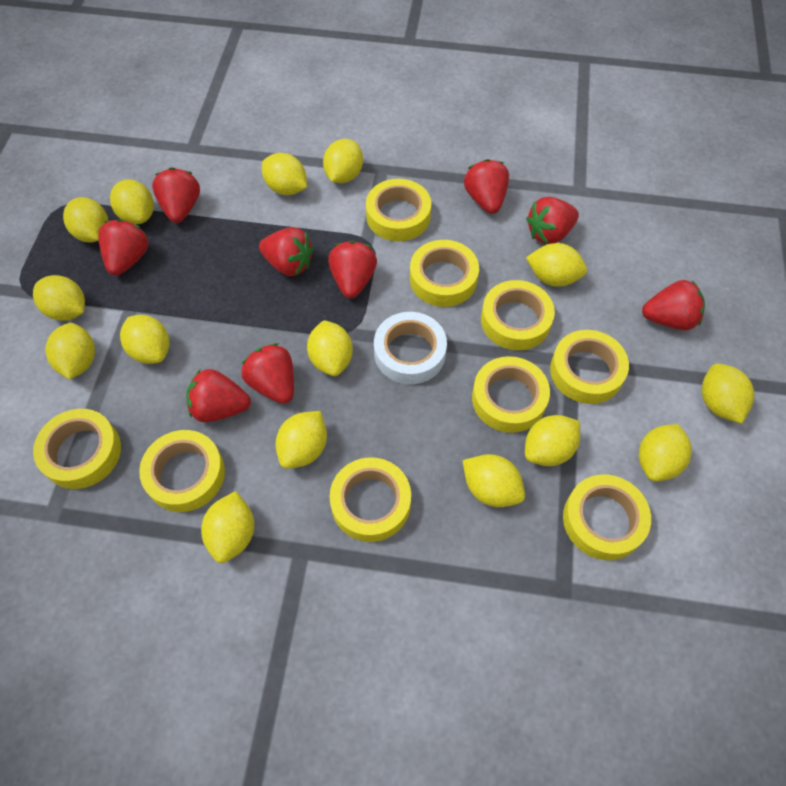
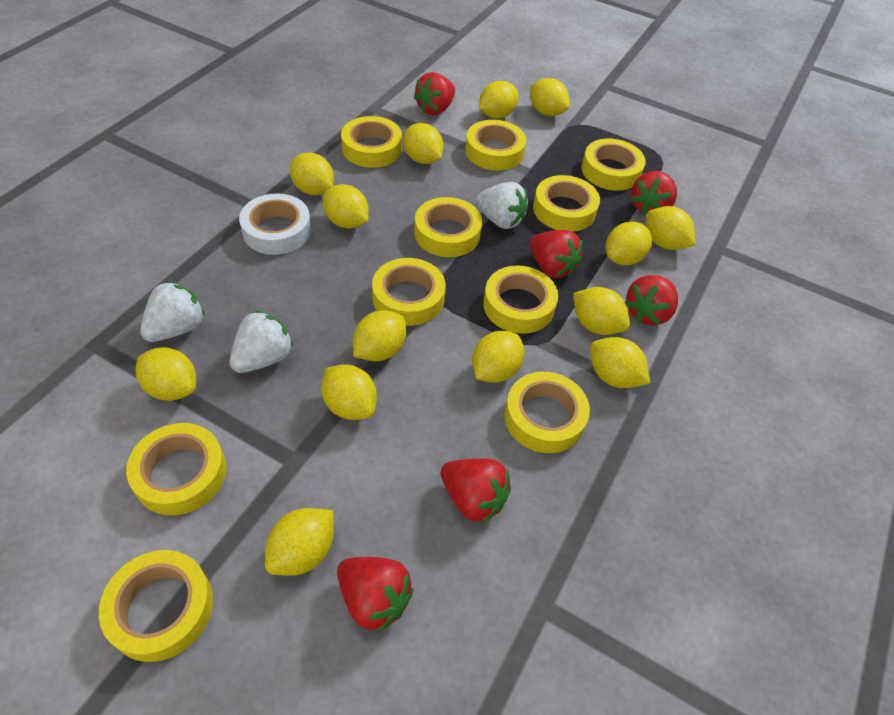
red strawberry: [98,219,148,276] [152,168,200,223] [186,369,251,422] [241,343,294,404] [259,227,314,276] [328,241,377,298] [464,159,509,214] [526,197,579,244] [642,280,705,330] = 9 -> [337,557,414,633] [414,72,455,115] [441,458,511,524] [529,230,582,278] [625,275,678,325] [631,171,677,215] = 6
white strawberry: none = 0 -> [140,281,205,342] [230,311,294,373] [476,182,528,229] = 3
yellow lemon: [33,275,85,321] [45,323,95,380] [63,197,108,243] [110,179,154,224] [120,315,170,364] [201,491,254,563] [262,153,307,195] [275,411,327,469] [307,320,353,376] [323,139,363,183] [462,454,525,507] [525,415,580,466] [526,243,587,287] [639,424,692,482] [702,363,754,424] = 15 -> [136,347,196,401] [265,508,334,576] [290,153,334,195] [321,365,377,420] [323,184,369,229] [353,310,406,361] [403,123,444,164] [472,331,524,383] [479,81,518,119] [530,78,570,116] [573,287,630,335] [590,337,650,388] [606,222,652,265] [646,206,696,250] = 14
yellow tape: [33,409,121,489] [139,430,225,512] [329,457,411,542] [366,179,431,241] [410,240,479,307] [472,356,550,433] [481,280,555,350] [550,330,629,404] [563,474,651,560] = 9 -> [99,550,213,662] [126,423,226,515] [341,116,402,168] [372,258,446,326] [414,197,482,257] [465,120,526,171] [483,265,558,334] [504,372,590,453] [533,175,600,232] [581,138,646,191] = 10

